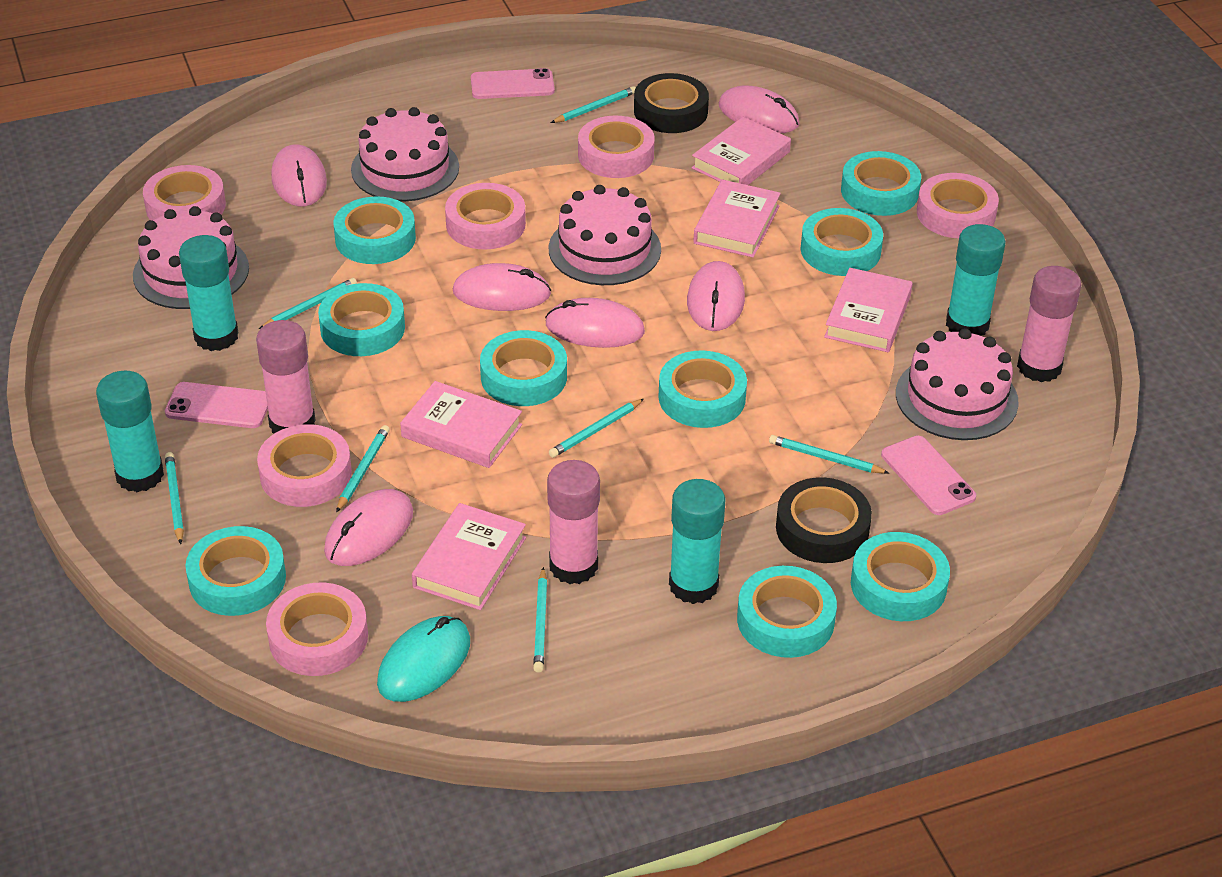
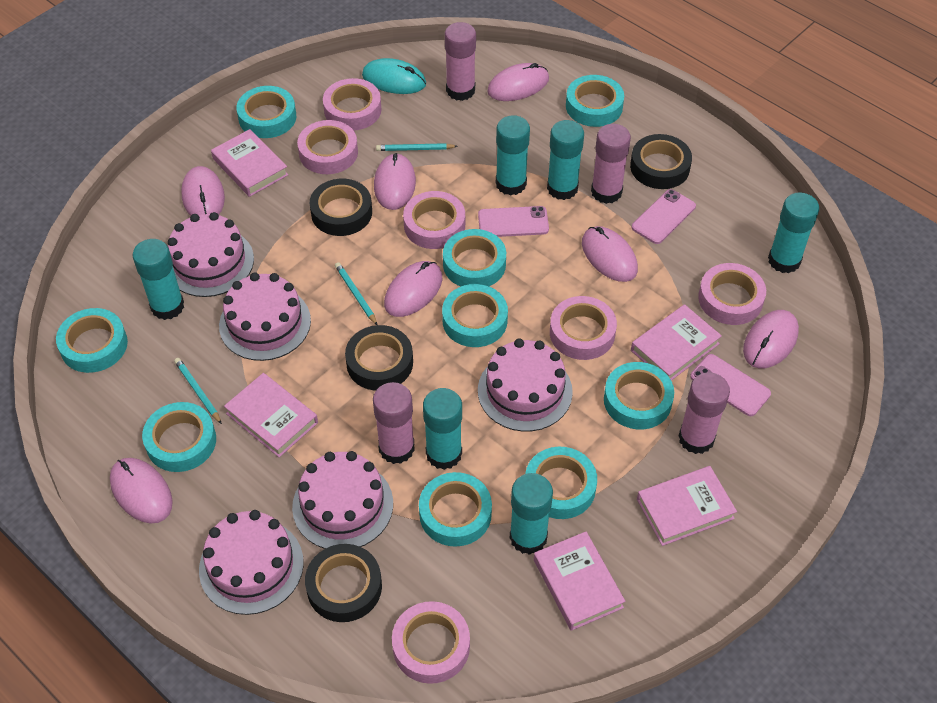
black tape: [634,73,709,133] [776,477,872,563] = 2 -> [305,544,382,622] [309,179,372,236] [345,325,413,391] [630,134,692,189] = 4
pink cake: [133,206,249,309] [351,107,459,201] [549,185,661,285] [896,328,1019,440] = 4 -> [168,212,254,297] [199,510,304,615] [219,272,311,361] [292,451,393,549] [478,339,573,432] = 5
pink glue stick: [256,320,316,434] [547,460,600,584] [1017,266,1081,382] = 3 -> [373,382,415,464] [445,22,476,101] [591,124,631,204] [678,372,730,454] = 4
pink mouse: [271,144,327,206] [324,489,413,566] [453,263,551,311] [545,298,645,348] [687,261,745,331] [719,85,799,133] = 6 -> [110,458,173,523] [181,166,225,216] [374,153,416,210] [384,261,442,317] [487,63,549,101] [582,226,638,282] [743,310,799,368] = 7
turquoise glue stick: [96,371,164,492] [179,235,238,351] [669,479,725,604] [946,224,1006,336] = 4 -> [132,239,184,320] [423,388,462,470] [496,115,530,196] [510,473,553,555] [547,120,584,200] [768,192,819,273] = 6
turquoise pencil: [165,452,184,544] [259,278,357,329] [336,425,390,513] [533,567,547,673] [549,399,644,458] [551,86,636,123] [769,435,889,474] = 7 -> [174,358,222,424] [335,262,377,325] [376,143,457,151] = 3

